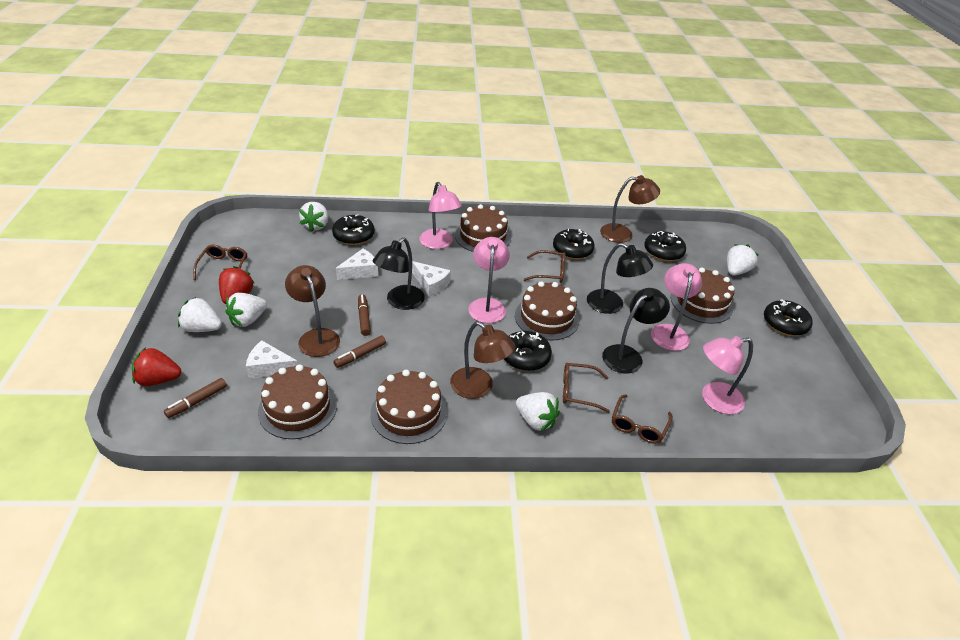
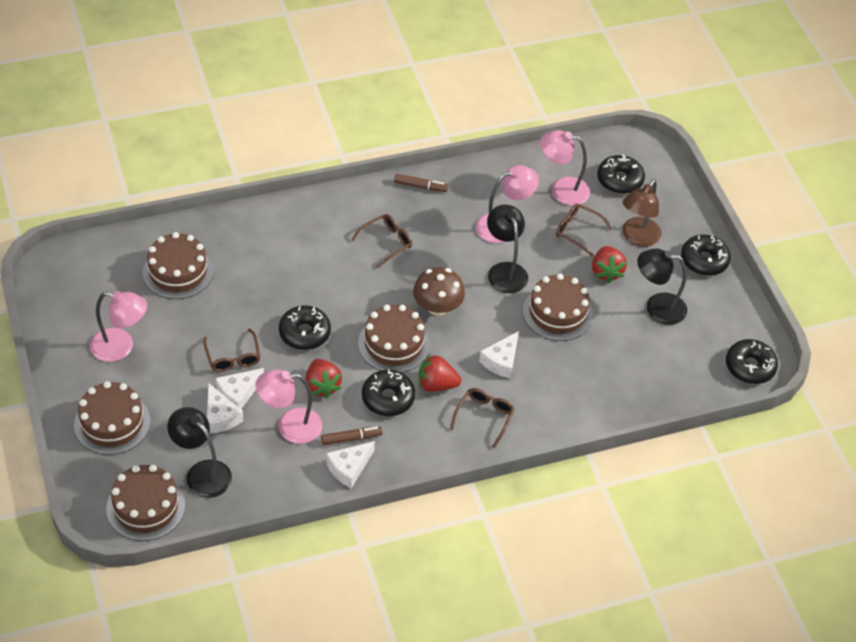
brown lamp: [285,265,340,357] [450,321,515,399] [600,175,660,243] = 3 -> [622,179,662,247] = 1
brown marker: [164,378,227,418] [333,335,386,368] [358,294,371,336] = 3 -> [321,426,382,445] [394,174,448,192] = 2
brown mushroom: none = 0 -> [413,267,465,316] = 1
red strawberry: [132,347,181,386] [219,266,254,304] = 2 -> [305,359,342,398] [419,354,461,392] [592,246,627,283] = 3
white cheese: [246,340,298,378] [336,249,378,280] [412,261,451,297] = 3 -> [207,383,243,433] [216,368,264,409] [326,441,375,488] [479,331,519,379] = 4
white strawberry: [178,297,222,332] [226,293,267,327] [299,202,328,232] [516,392,560,432] [727,244,759,276] = 5 -> none = 0

